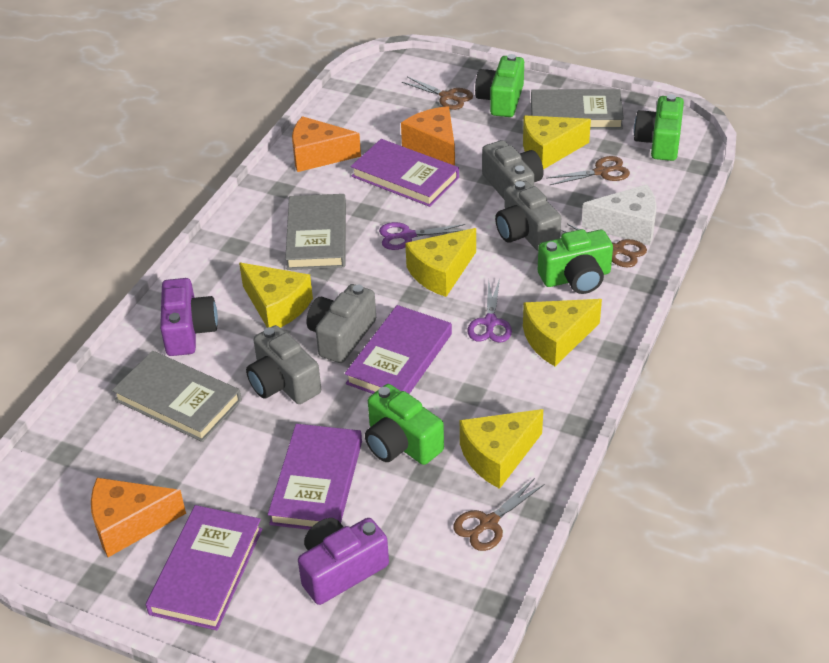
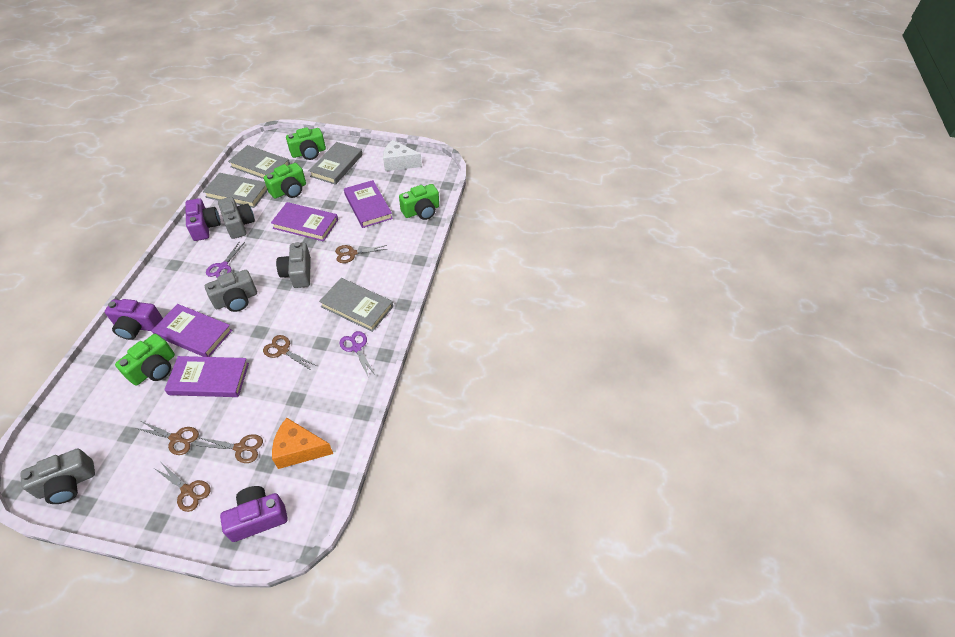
brown scissors: [402,77,473,110] [453,478,545,551] [546,156,630,186] [561,224,647,267] = 4 -> [136,421,199,455] [155,463,211,512] [195,434,263,463] [263,335,315,370] [335,245,387,263] = 5
grey book: [112,351,242,442] [285,194,346,270] [531,89,624,130] = 3 -> [203,173,268,208] [228,145,290,179] [309,142,362,185] [319,278,393,332] = 4
orange cheese: [91,478,186,557] [292,116,361,172] [401,106,455,166] = 3 -> [272,418,333,469] = 1
purple camera: [160,278,218,356] [298,518,389,605] = 2 -> [105,299,163,340] [185,198,221,241] [220,486,288,542] = 3
yellow cheese: [239,263,313,328] [405,228,476,297] [460,409,543,489] [523,116,591,169] [523,299,602,366] = 5 -> none = 0

